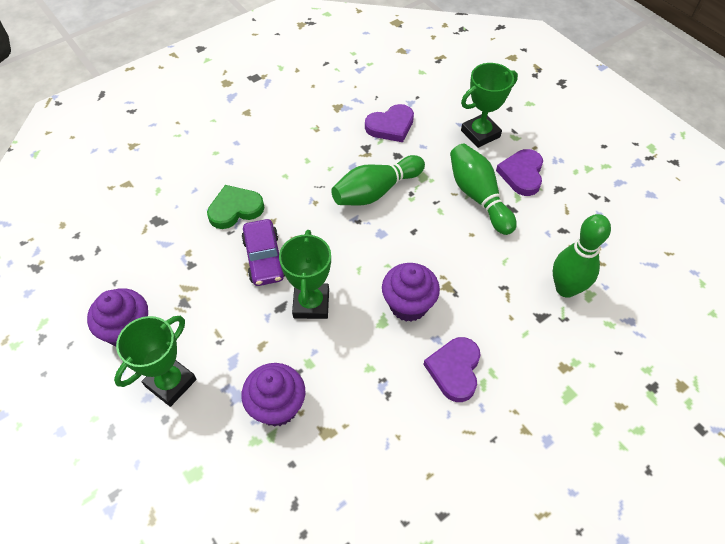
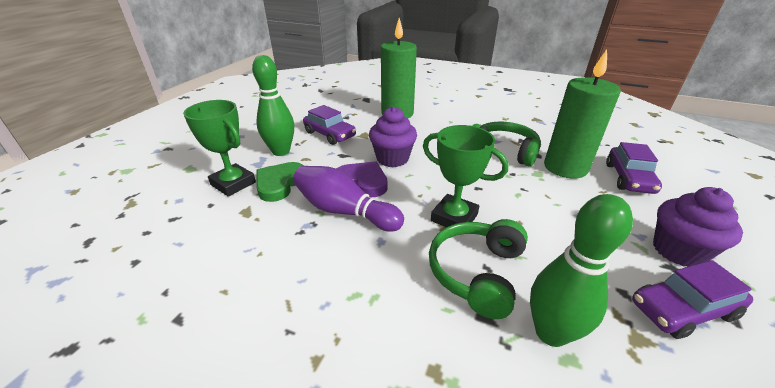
green bowling pin: [331,155,425,206] [450,144,517,235] [553,214,611,298] = 3 -> [252,55,294,156] [530,194,633,347] = 2
green candle: none = 0 -> [381,18,417,119] [544,49,621,179] = 2
green headphones: none = 0 -> [429,219,528,319] [473,122,541,166] = 2
green trophy: [114,316,197,407] [279,230,331,319] [461,63,518,148] = 3 -> [183,100,256,197] [423,125,508,227] = 2
purple bowling pin: none = 0 -> [293,166,404,232] = 1
purple car: [242,219,285,286] = 1 -> [303,105,356,145] [606,142,662,194] [632,260,753,339] = 3
purple cupcake: [87,288,148,346] [241,363,305,427] [382,263,440,322] = 3 -> [369,107,417,167] [653,187,743,267] = 2
purple heart: [365,104,414,142] [423,337,480,402] [496,149,543,196] = 3 -> [337,161,388,197] = 1

